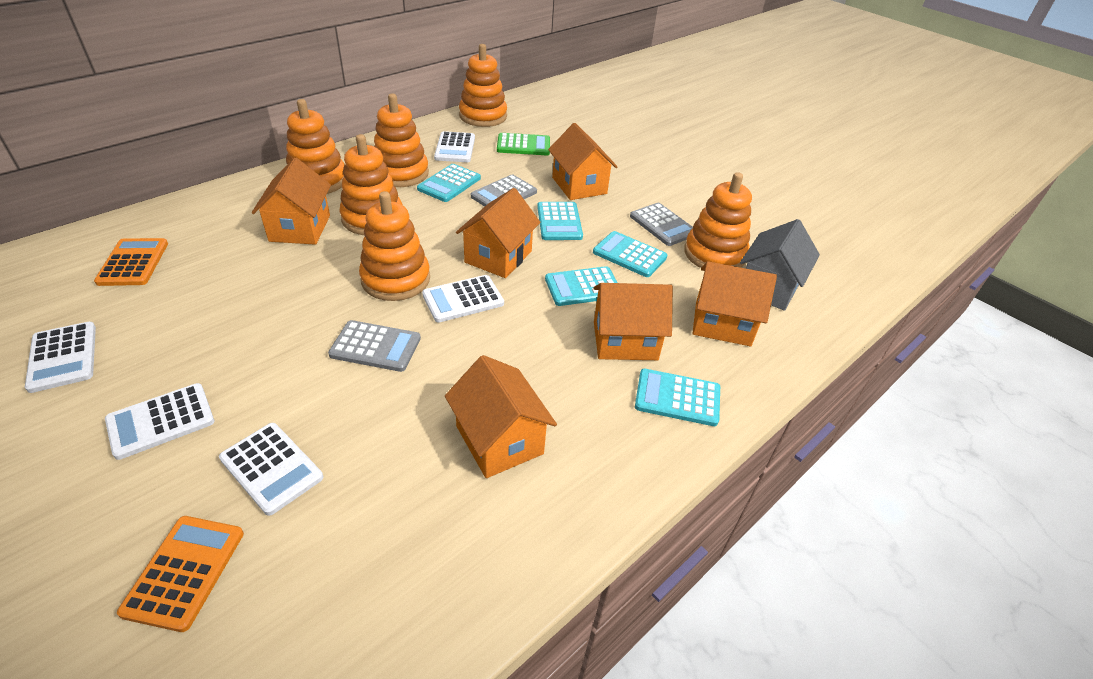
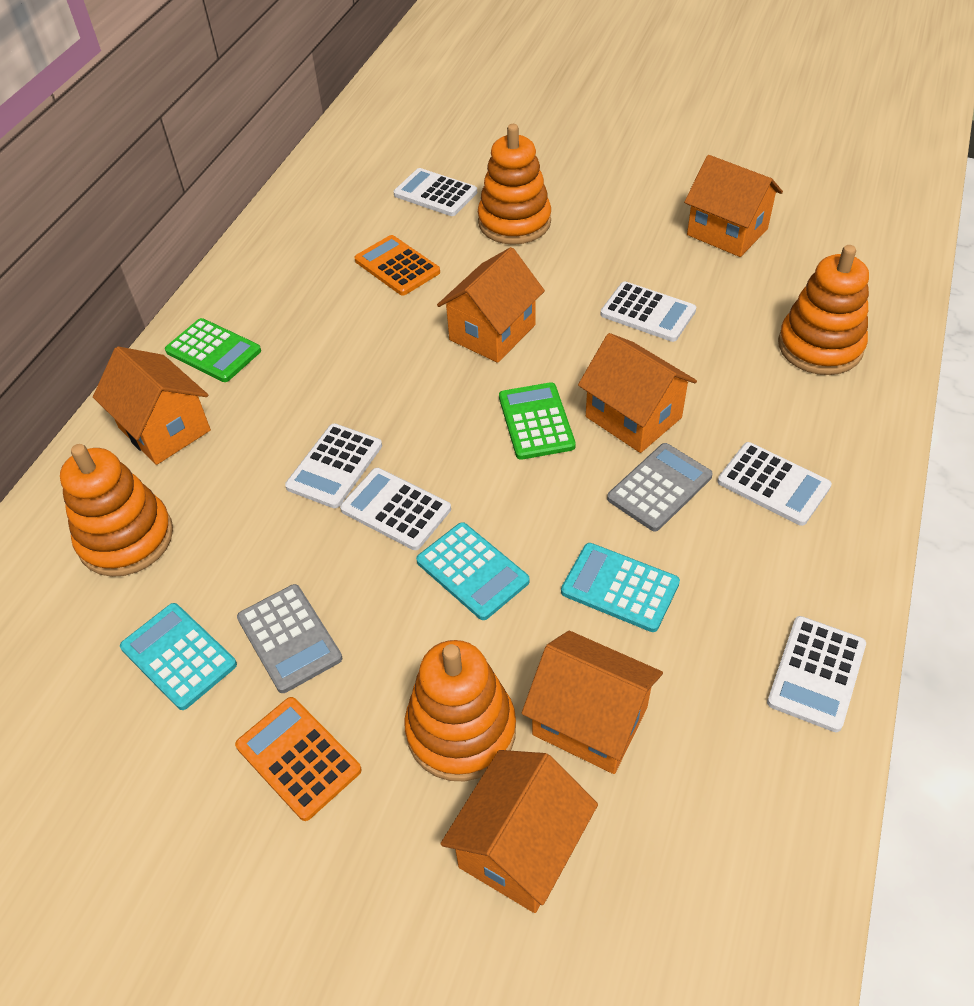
green calculator: [497,133,550,155] = 1 -> [165,318,261,382] [499,382,576,460] = 2
grey calculator: [328,320,421,372] [471,174,537,207] [630,203,693,246] = 3 -> [237,584,342,693] [607,443,713,531] = 2
grey house: [740,219,820,311] = 1 -> none = 0
orange stacking toy: [286,99,345,194] [339,134,403,235] [359,191,430,301] [374,93,429,187] [459,44,507,127] [684,172,752,268] = 6 -> [60,444,173,577] [404,640,516,781] [478,124,551,245] [778,245,869,375] = 4
turquoise calculator: [417,164,481,202] [537,202,583,240] [545,266,618,306] [593,231,668,277] [635,369,720,426] = 5 -> [120,603,237,710] [416,522,530,620] [561,543,680,632] = 3
white calculator: [25,322,96,393] [105,383,214,460] [219,423,323,516] [422,275,504,323] [434,131,475,162] = 5 -> [285,423,382,508] [340,468,451,550] [394,168,477,216] [600,282,696,342] [718,442,832,526] [767,616,866,732] = 6

